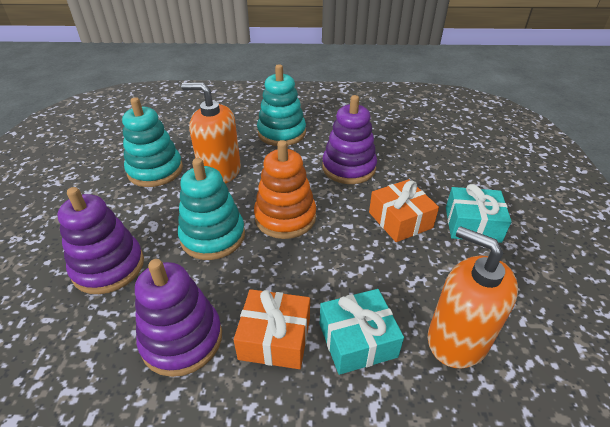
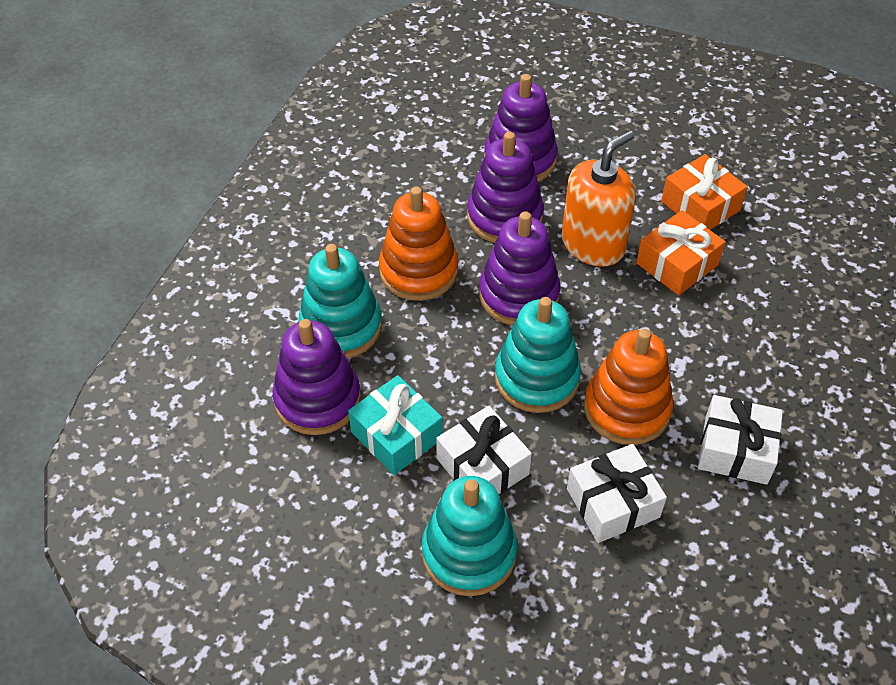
orange soap dispenser: [181,82,241,184] [428,226,518,368] = 2 -> [562,130,636,267] = 1
orange stacking toy: [254,140,316,239] = 1 -> [379,187,458,301] [584,329,673,445] = 2
purple stacking toy: [58,187,144,294] [135,259,222,377] [322,95,377,184] = 3 -> [273,319,361,435] [467,132,544,243] [479,211,560,325] [484,74,558,182] = 4
turquoise gift: [320,289,404,375] [446,184,512,243] = 2 -> [348,375,443,475] = 1
white gift: none = 0 -> [436,406,532,494] [567,444,667,543] [698,395,783,485] = 3

